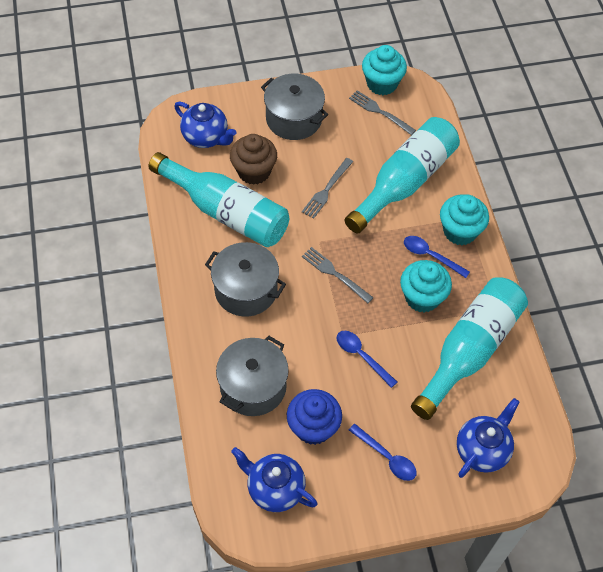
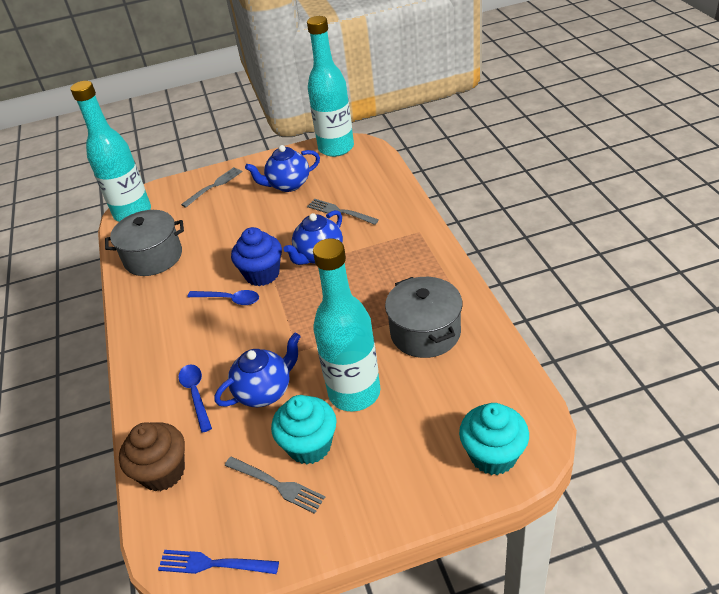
blue fork: none = 0 -> [158,550,279,574] = 1
blue spoon: [337,331,397,388] [349,424,417,481] [404,236,470,278] = 3 -> [178,364,212,433] [187,290,259,305] = 2
grey pot: [205,242,286,317] [216,336,289,416] [261,74,328,140] = 3 -> [105,210,184,276] [385,277,463,358] = 2
turquoise cupcake: [362,45,407,95] [400,260,452,313] [440,194,489,245] = 3 -> [271,395,336,464] [459,403,529,475] = 2

